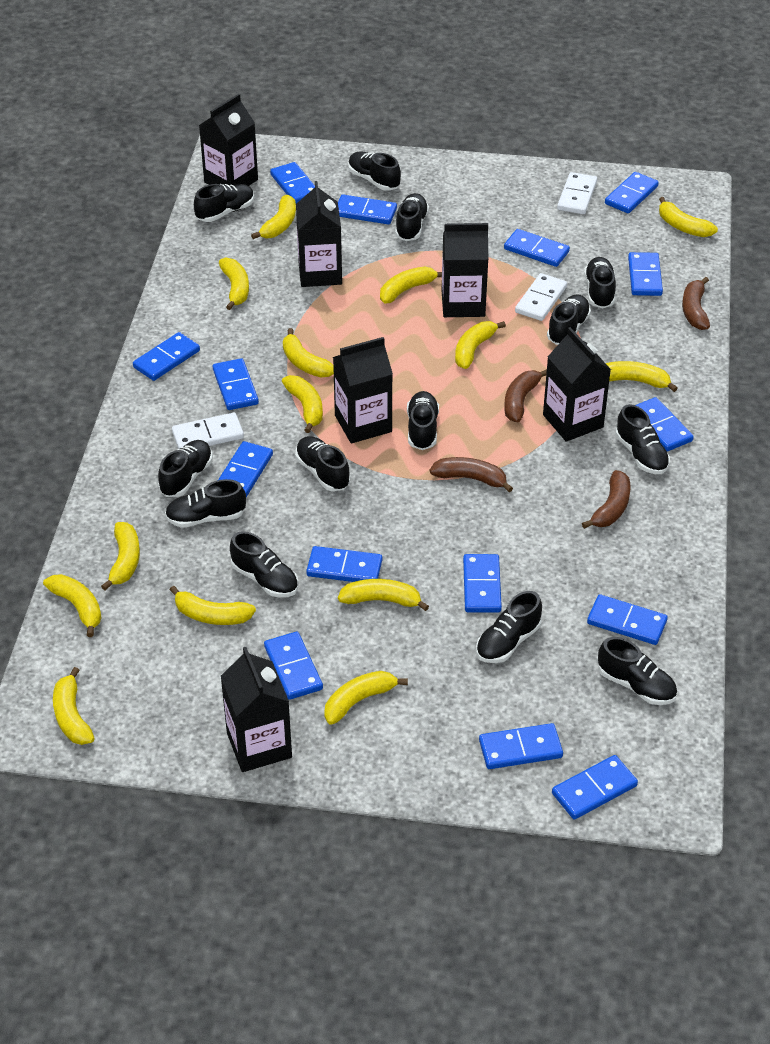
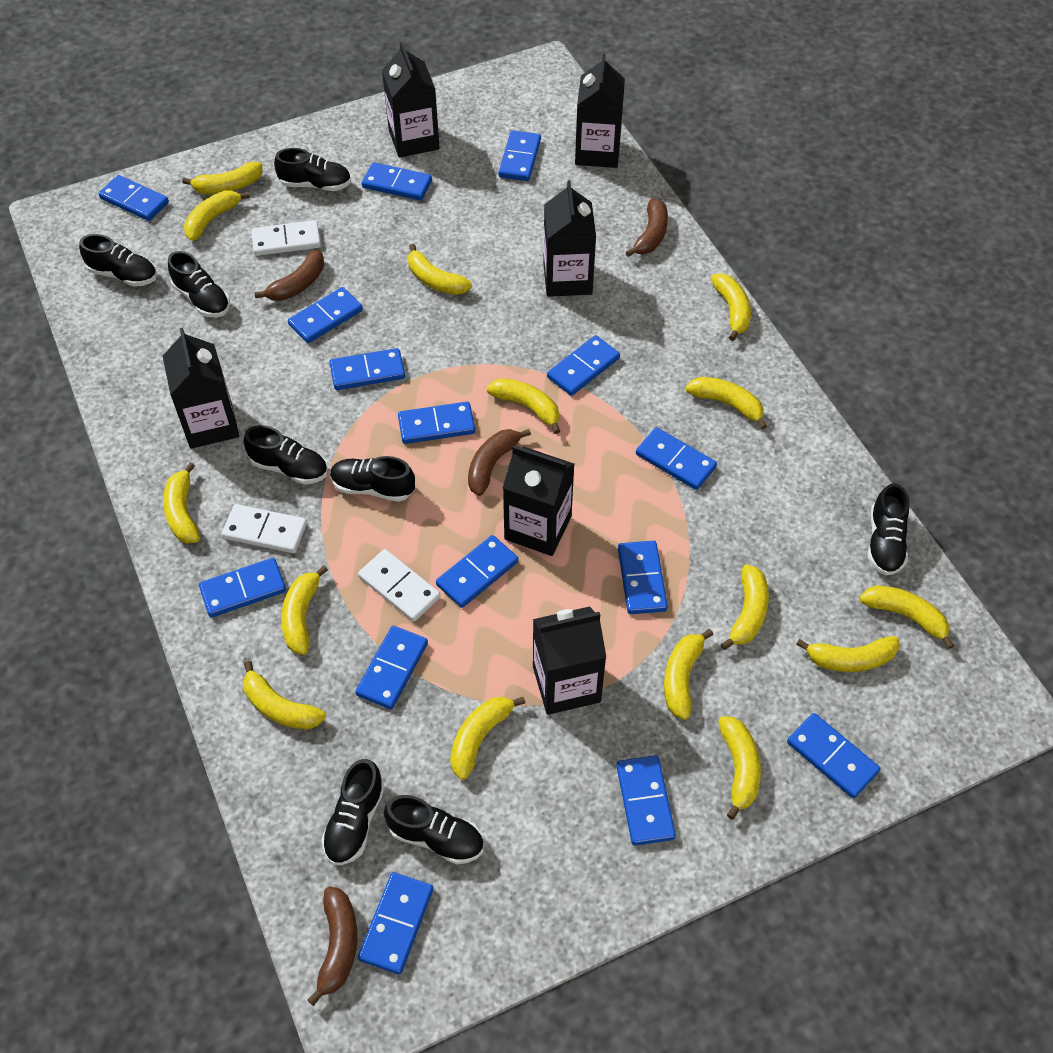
black shoe: [158,440,213,497] [165,479,246,528] [194,184,254,222] [230,531,298,598] [295,436,350,491] [348,151,401,191] [395,193,429,241] [407,391,439,450] [476,591,542,663] [547,294,591,345] [584,257,616,309] [598,637,677,705] [615,404,670,474] = 13 -> [79,234,157,287] [168,251,230,317] [243,425,328,484] [274,148,351,191] [322,759,385,865] [330,456,415,502] [384,795,484,864] [868,483,910,576] = 8
yellow banana: [43,574,102,637] [53,667,95,745] [101,522,140,590] [170,586,256,625] [219,257,249,310] [251,195,296,239] [282,375,323,433] [283,328,334,378] [324,671,408,725] [338,579,429,611] [380,267,442,304] [455,321,506,369] [606,361,678,392] [659,197,718,237] = 14 -> [163,462,200,544] [182,162,262,194] [184,191,250,241] [243,661,326,730] [281,565,328,655] [408,244,472,295] [450,697,525,780] [487,378,560,434] [664,629,714,720] [686,377,767,429] [711,273,751,341] [718,716,761,820] [721,564,769,650] [796,636,899,672] [859,585,954,649] = 15

